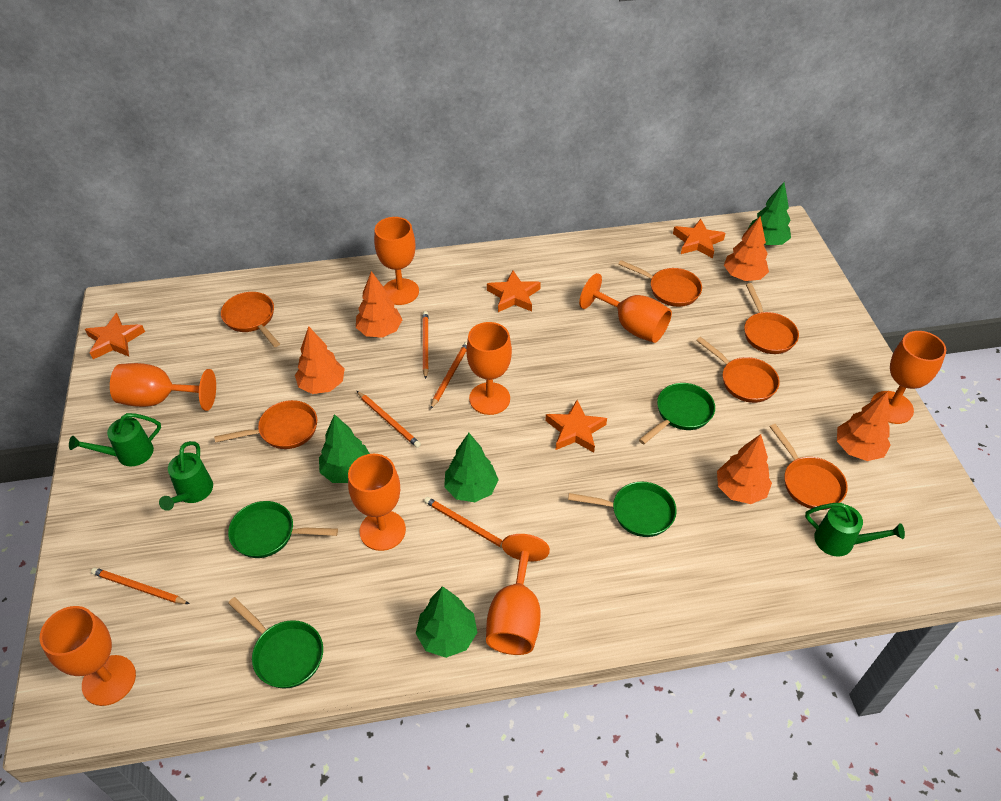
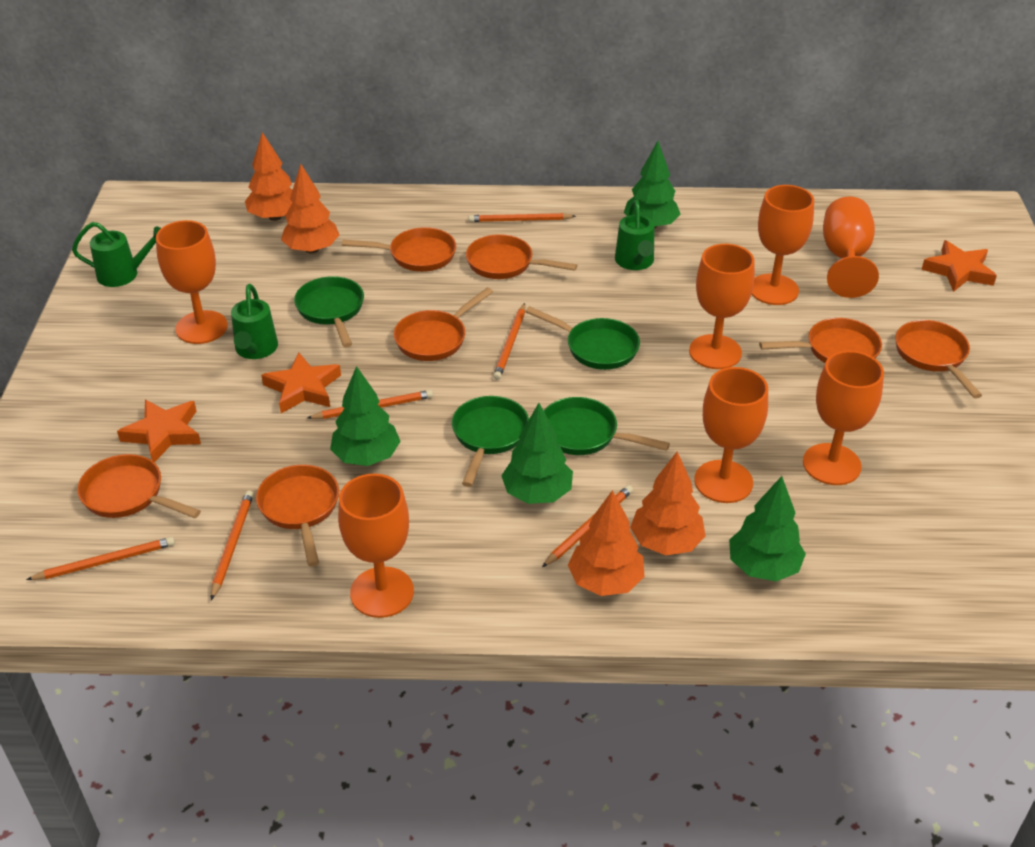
orange goblet: [40,606,136,706] [110,363,216,411] [348,454,406,551] [374,217,419,305] [466,322,512,415] [486,534,550,655] [579,273,672,343] [871,331,946,424] = 8 -> [156,220,228,344] [338,473,414,618] [689,244,755,369] [694,367,768,503] [751,185,814,305] [803,351,884,485] [823,196,879,298] = 7
orange pan: [214,400,317,449] [221,292,280,347] [618,260,702,307] [696,337,780,403] [744,283,799,354] [770,424,848,510] = 6 -> [77,454,201,518] [256,465,339,566] [342,227,456,272] [394,287,493,361] [466,234,578,279] [759,318,882,363] [895,320,982,398] = 7
orange pencil: [91,567,189,604] [357,391,421,448] [423,311,429,379] [424,497,503,548] [430,342,467,409] = 5 -> [26,537,175,580] [211,491,254,600] [307,390,433,419] [469,213,576,222] [493,303,525,380] [542,485,633,567] = 6
orange star: [85,313,145,359] [487,270,541,312] [545,400,607,453] [673,219,725,258] = 4 -> [117,399,201,462] [261,353,341,413] [921,240,997,292] = 3
orange tree: [295,326,345,394] [356,271,403,338] [717,434,772,504] [724,217,769,281] [837,391,891,461] = 5 -> [245,132,292,221] [281,164,339,254] [568,490,645,596] [630,452,706,556] = 4

